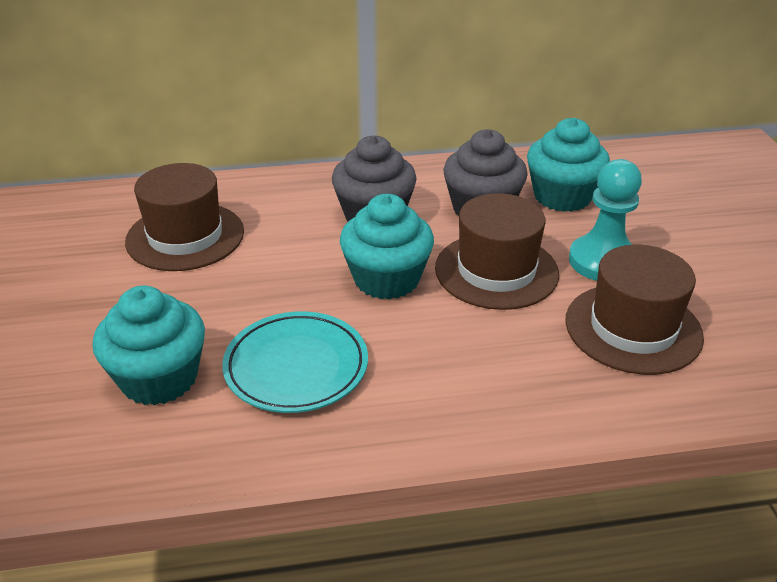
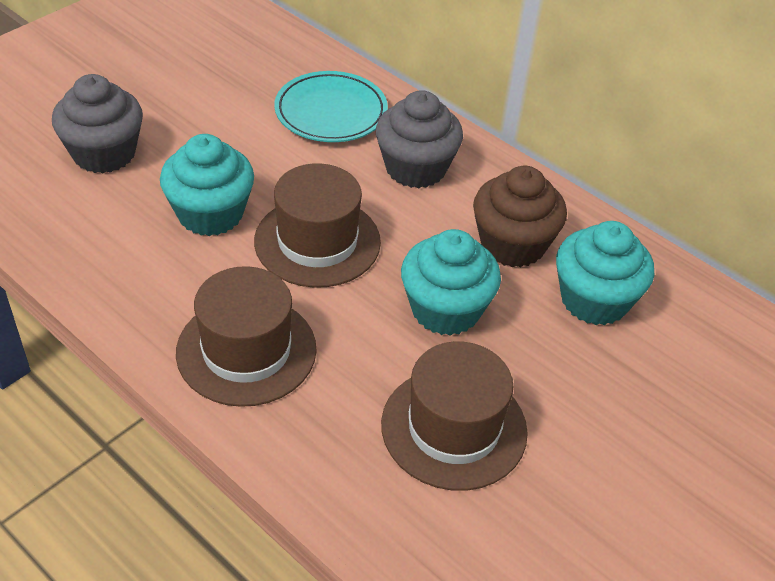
brown cupcake: none = 0 -> [473,166,567,267] = 1
turquoise pawn: [569,159,642,281] = 1 -> none = 0

